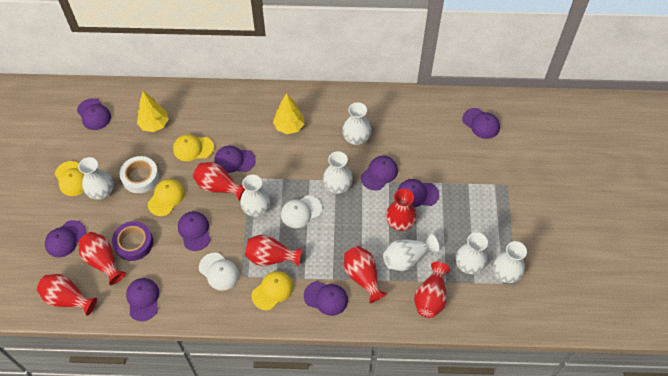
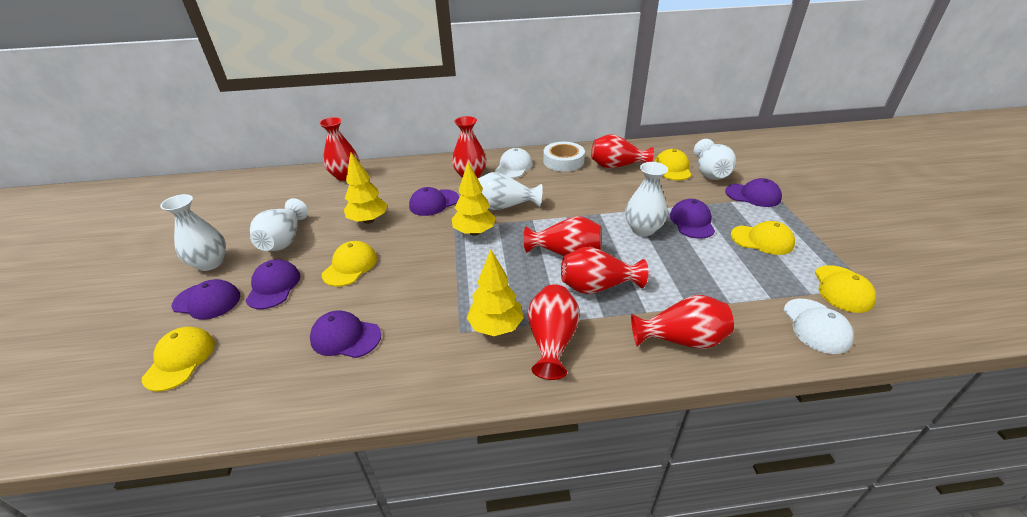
purple cap: [45,220,86,257] [77,98,111,130] [126,278,159,321] [178,211,211,251] [214,146,255,173] [304,281,348,316] [361,156,398,190] [397,179,439,207] [462,108,500,139] = 9 -> [172,279,240,320] [245,259,301,309] [310,310,381,358] [409,187,459,216] [670,199,715,239] [725,178,782,207] = 6
purple tape: [112,221,153,261] = 1 -> none = 0
white vase: [78,157,114,200] [240,175,271,217] [323,151,353,194] [342,102,371,145] [383,234,439,271] [456,232,488,274] [493,241,527,283] = 7 -> [160,194,226,271] [250,198,308,251] [478,172,543,210] [625,162,668,236] [694,139,736,180] = 5
yellow cap: [55,161,84,196] [148,179,185,216] [173,134,214,161] [252,271,293,310] = 4 -> [142,327,215,392] [322,241,377,287] [655,149,692,180] [731,221,795,255] [815,265,876,313] = 5
yellow tree: [137,91,169,132] [273,93,304,134] = 2 -> [344,152,388,224] [452,162,496,236] [467,250,524,336] = 3

